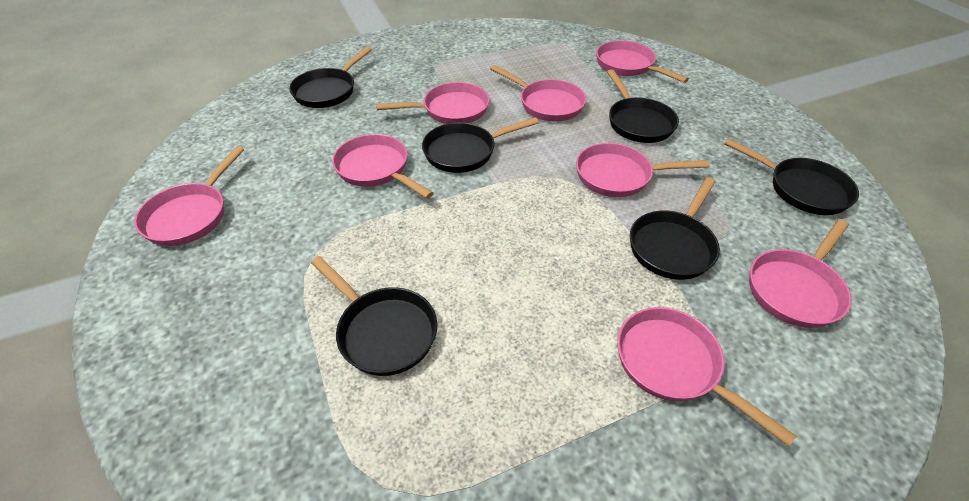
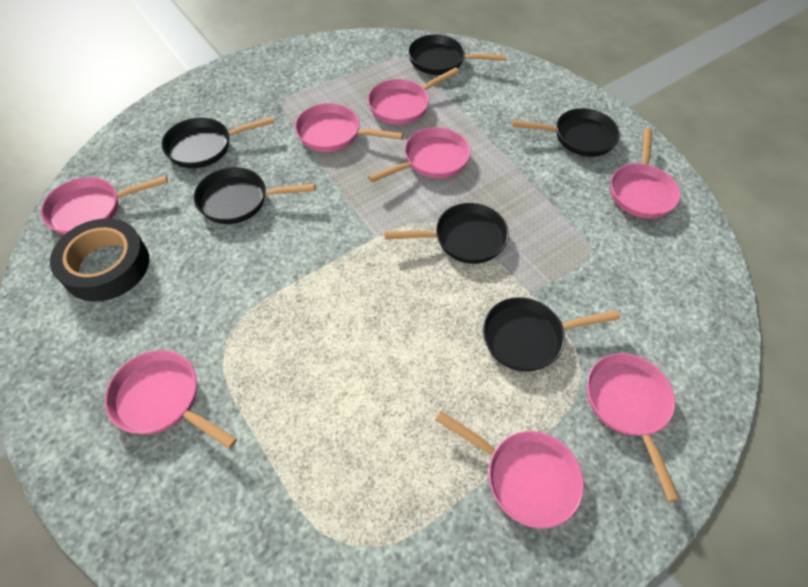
black tape: none = 0 -> [50,218,149,301] = 1

